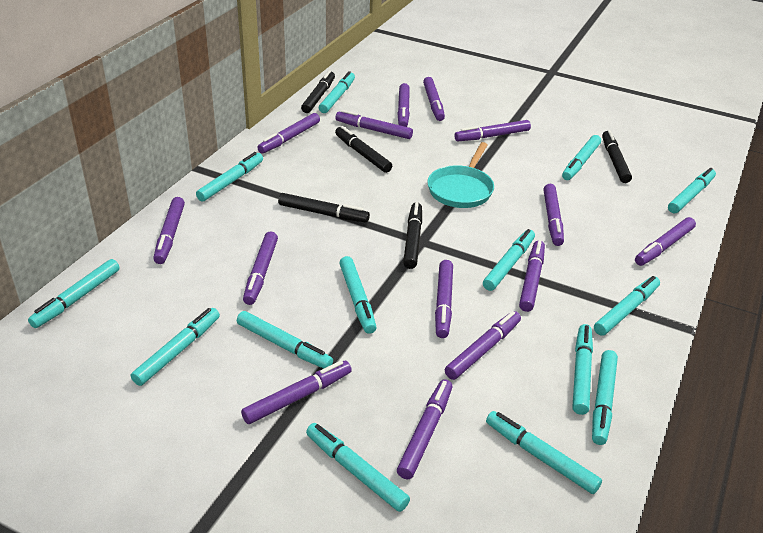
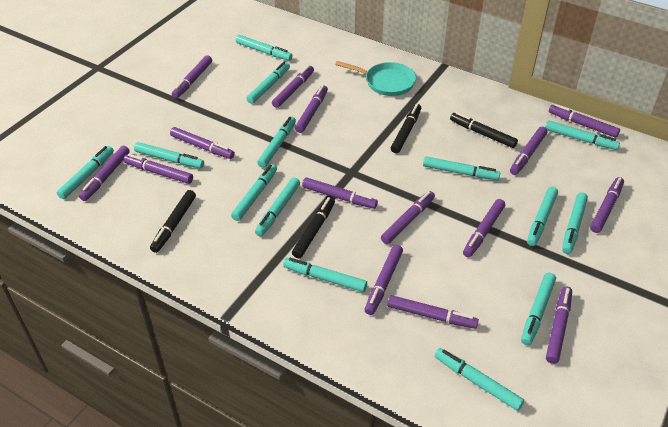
black marker: [278,193,370,223] [301,70,335,113] [335,126,392,173] [403,202,422,269] [602,130,632,183] = 5 -> [150,190,196,253] [292,197,335,258] [391,104,421,153] [450,112,518,148] = 4
purple marker: [153,197,185,264] [241,361,352,424] [243,232,278,305] [257,113,320,154] [335,110,413,139] [397,83,410,127] [397,379,452,479] [423,77,445,121] [435,260,453,338] [445,311,521,380] [454,120,531,142] [519,240,545,312] [543,184,564,246] [635,217,696,266] = 14 -> [79,146,130,201] [123,154,193,184] [170,127,235,159] [172,55,212,99] [272,65,314,108] [295,85,328,133] [302,177,378,209] [364,245,403,315] [381,191,435,244] [387,295,479,329] [463,199,505,257] [510,127,547,175] [546,286,572,364] [549,104,620,138] [590,177,624,233] = 15

